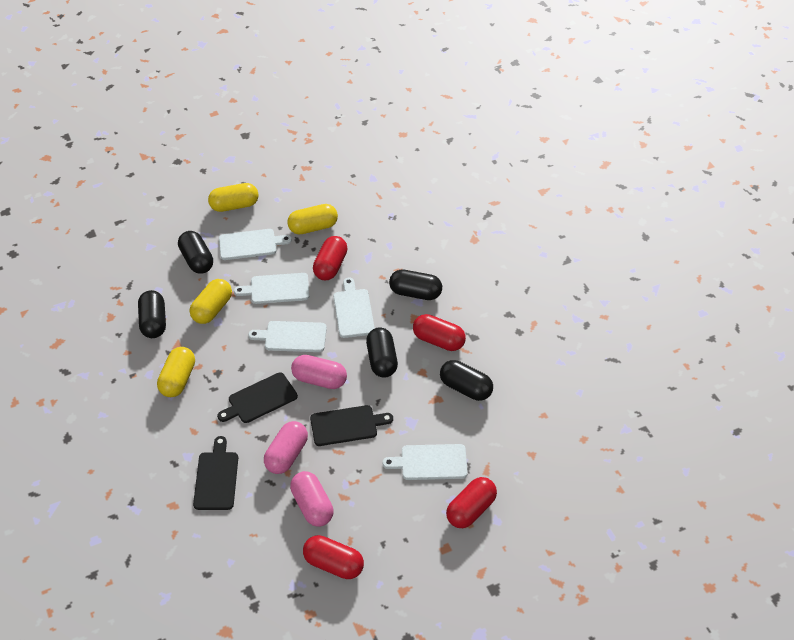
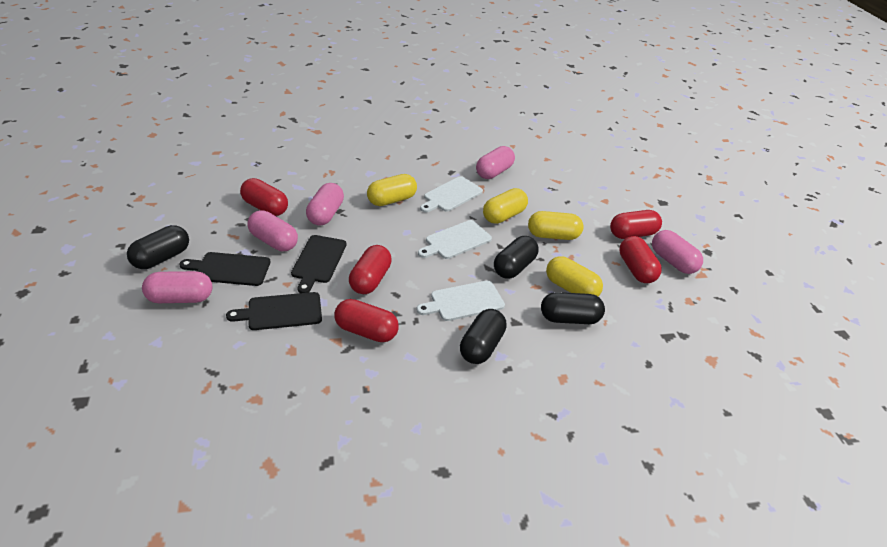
black capsule: [138,290,166,338] [178,231,213,274] [366,327,398,378] [389,270,442,300] [440,360,493,401] = 5 -> [127,225,189,269] [460,309,507,364] [494,236,539,279] [541,292,605,324] = 4
pink capsule: [264,421,308,474] [290,471,334,527] [291,355,347,389] = 3 -> [142,271,212,303] [247,210,298,251] [306,183,344,226] [476,146,515,179] [652,230,703,274] = 5
red capsule: [303,535,364,579] [313,236,348,280] [413,314,466,351] [446,477,497,528] = 4 -> [240,178,288,216] [334,299,399,342] [349,245,392,294] [610,210,662,239] [619,236,662,283] = 5
white cutting board: [219,229,292,260] [234,273,309,304] [248,321,327,352] [334,278,375,338] [382,444,468,480] = 5 -> [416,280,505,321] [418,220,492,259] [420,176,483,213] = 3

